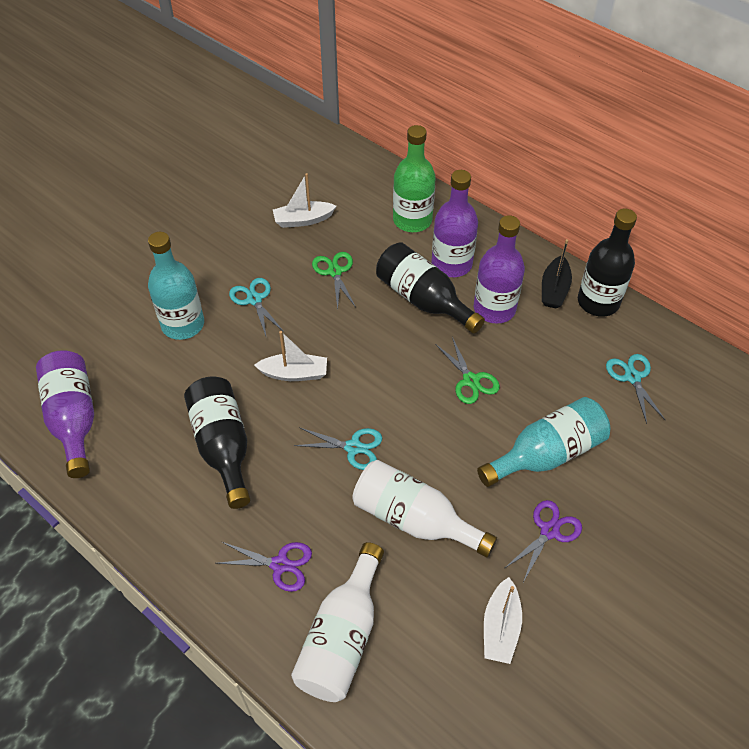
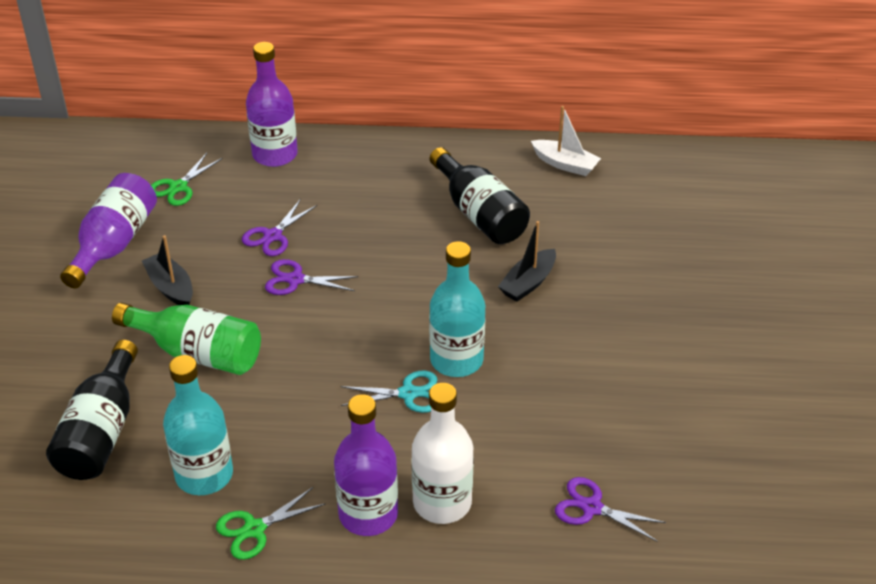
black boat: [542,239,572,309] = 1 -> [142,235,193,305] [498,221,556,302] = 2
black bottle: [184,376,250,509] [376,242,485,334] [578,209,637,317] = 3 -> [46,340,138,480] [430,147,530,244] = 2
purple scissors: [216,542,312,592] [505,500,582,582] = 2 -> [242,199,317,256] [265,259,359,295] [555,477,666,542] = 3
turquoise scissors: [229,278,284,336] [294,427,382,470] [606,354,666,424] = 3 -> [340,370,438,413] = 1
white boat: [254,331,327,381] [273,173,336,228] [484,577,522,664] = 3 -> [531,106,601,176] = 1
white bottle: [291,542,384,702] [352,460,497,558] = 2 -> [411,383,474,524] = 1

